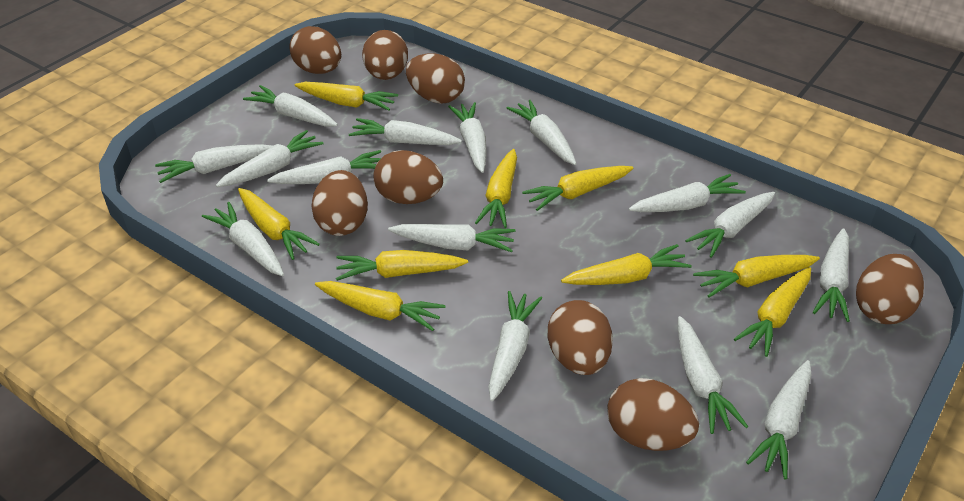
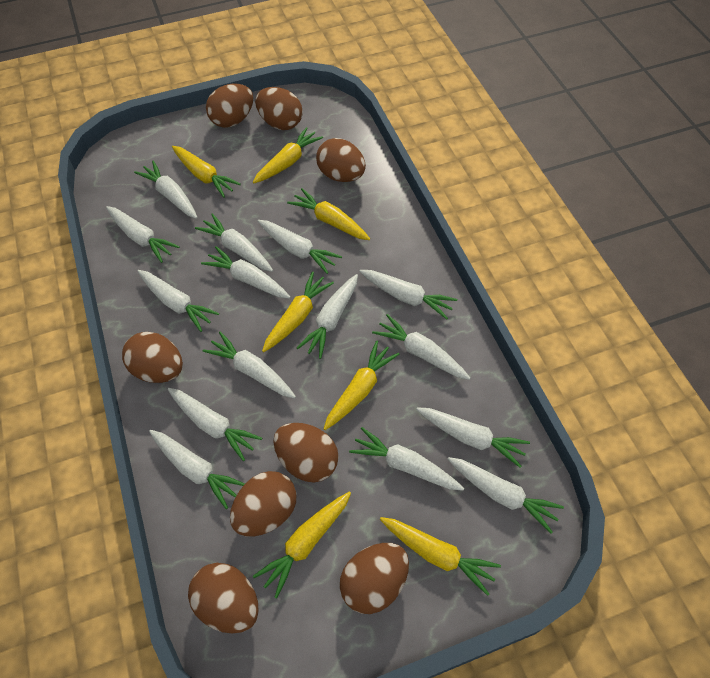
yellow carrot: [238,188,320,260] [295,82,398,111] [315,281,446,331] [336,250,468,281] [475,149,517,228] [522,166,634,211] [561,244,692,285] [693,255,820,298] [734,267,811,357] = 9 -> [172,146,241,198] [253,127,323,184] [253,491,351,599] [262,272,334,352] [287,188,370,240] [324,340,399,430] [380,517,501,596] = 7

